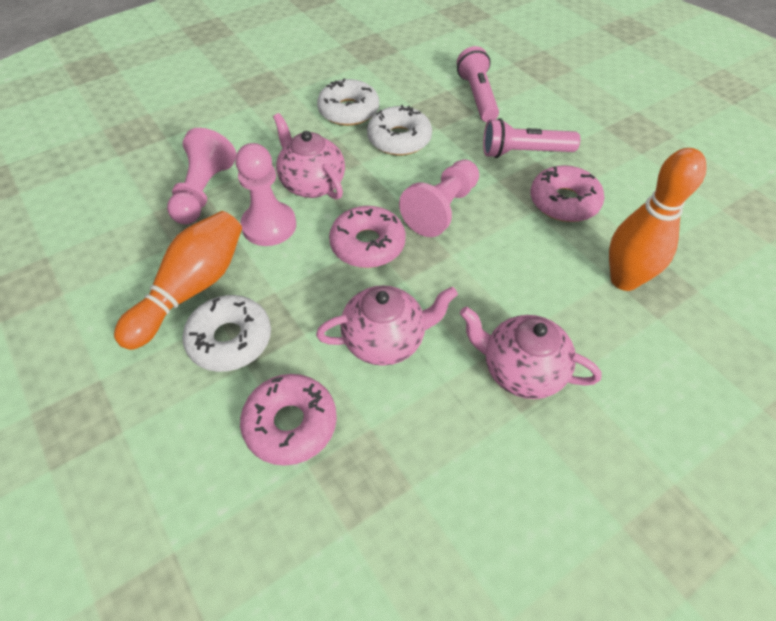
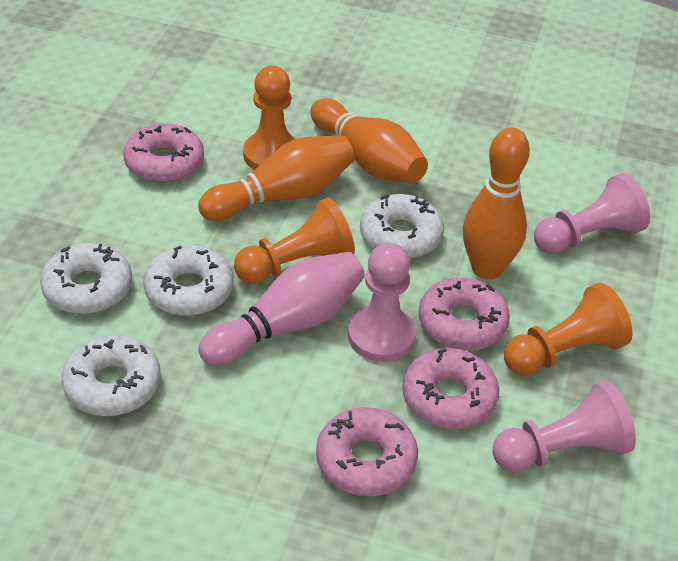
orange bowling pin: [114,211,242,350] [609,148,707,291] = 2 -> [198,136,355,221] [310,98,428,183] [463,127,530,280] = 3
orange pawn: none = 0 -> [234,197,355,284] [243,66,296,170] [504,283,633,375] = 3
pink bowling pin: none = 0 -> [198,252,365,366] = 1
pink donut: [240,374,337,466] [329,206,406,268] [531,165,604,222] = 3 -> [124,123,204,183] [316,407,418,496] [402,348,499,429] [419,278,510,350] = 4
pink flashlight: [457,46,499,122] [483,118,580,158] = 2 -> none = 0
pink teapot: [273,113,345,200] [316,285,458,366] [460,307,602,399] = 3 -> none = 0
white donut: [182,295,271,372] [317,78,379,126] [367,105,432,156] = 3 -> [40,243,132,314] [62,335,161,416] [143,245,233,316] [360,194,444,259] = 4

